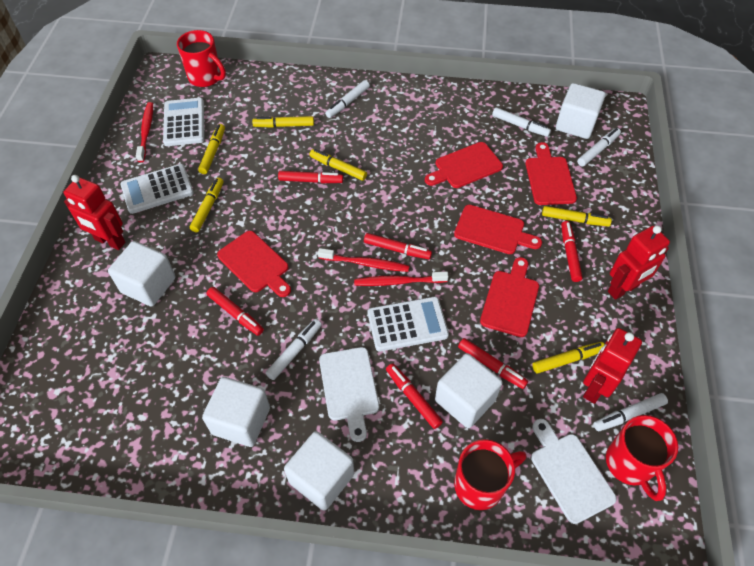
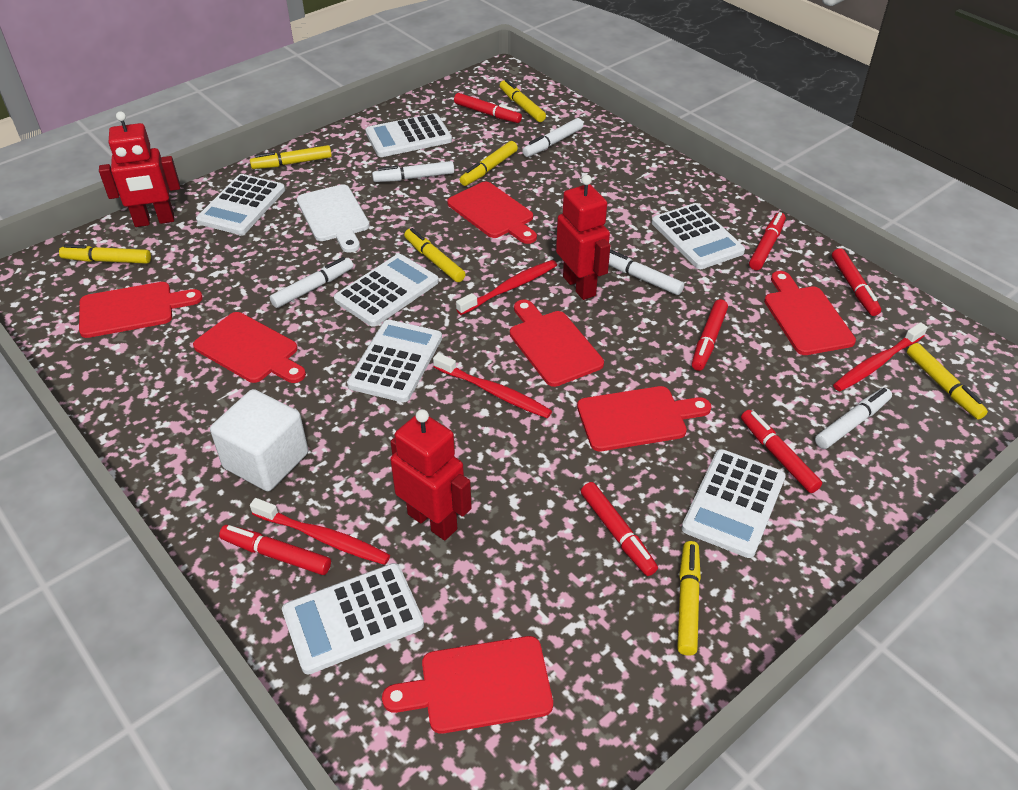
red cutting board: [217,231,291,297] [425,142,503,188] [454,205,542,254] [480,257,539,337] [525,142,577,205] = 5 -> [79,282,203,338] [193,312,306,383] [382,636,553,734] [447,182,537,244] [510,299,604,387] [577,386,711,451] [764,271,856,355] = 7
red marker: [207,287,264,336] [278,171,343,183] [364,233,432,259] [386,363,443,429] [458,338,528,389] [561,221,583,282] = 6 -> [219,525,331,575] [454,93,522,123] [581,482,658,576] [692,299,728,371] [741,410,822,493] [749,212,786,270] [832,248,881,316] = 7
red mug: [177,30,226,87] [454,439,526,510] [606,415,678,501] = 3 -> none = 0
red toothbrush: [136,102,153,162] [318,248,409,272] [354,272,449,286] = 3 -> [250,498,390,565] [433,353,552,418] [456,260,557,315] [833,322,928,391] = 4
white calculator: [120,164,194,214] [163,98,204,146] [368,297,449,352] = 3 -> [196,174,285,235] [282,563,424,675] [334,254,439,327] [347,319,442,403] [365,113,452,157] [652,203,745,269] [682,449,786,558] = 7
white cube: [108,241,176,307] [202,377,270,447] [284,431,354,511] [435,353,502,428] [556,83,606,139] = 5 -> [210,389,308,491] = 1
white cutting board: [319,347,379,442] [531,419,617,524] = 2 -> [297,184,369,253] = 1
yellow marker: [190,177,224,232] [198,124,225,174] [252,116,314,128] [309,149,367,181] [532,342,604,374] [542,206,612,227] = 6 -> [59,244,151,264] [250,145,332,169] [404,228,466,282] [460,141,518,186] [500,79,546,122] [677,541,701,656] [907,343,988,420] = 7

